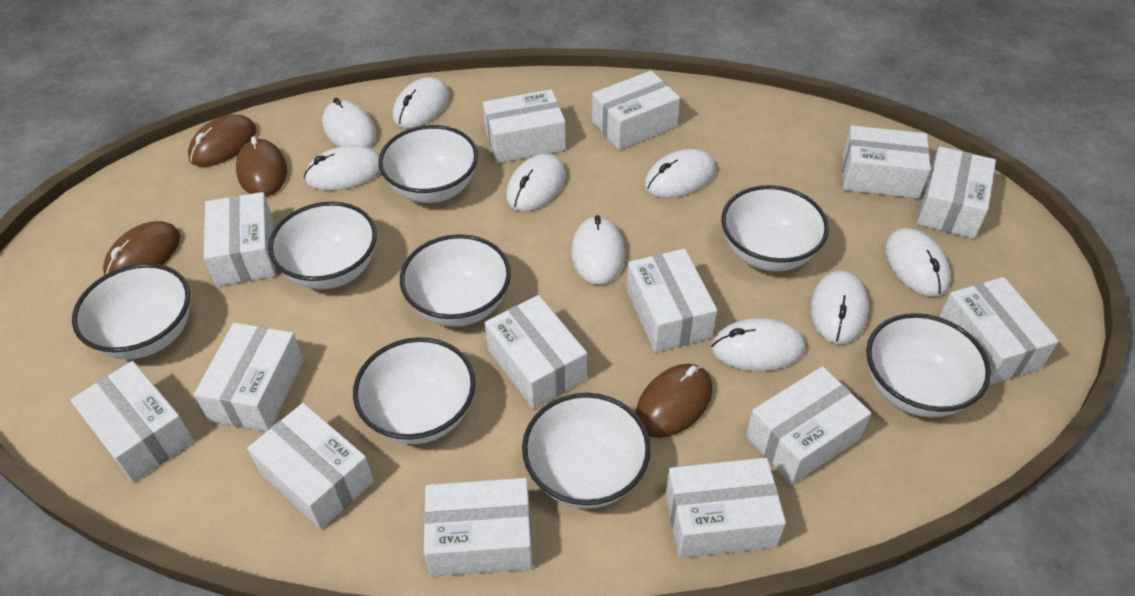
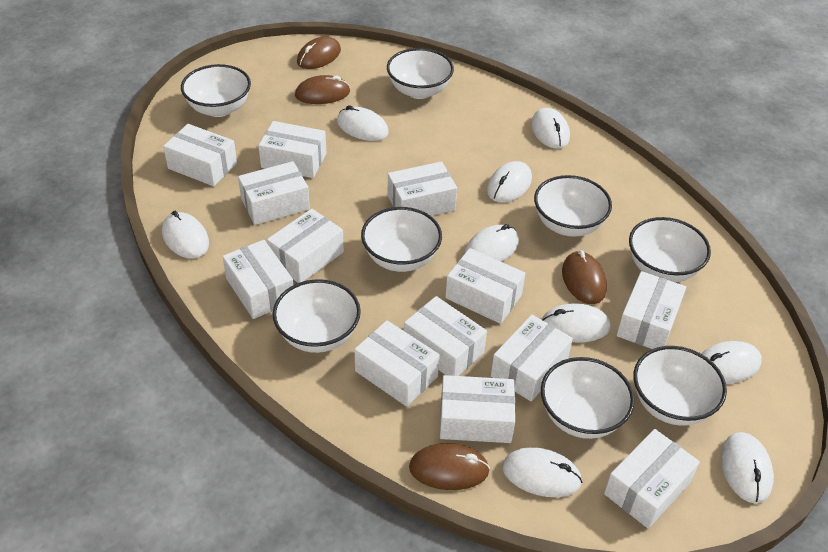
white box: [70,361,194,483] [194,323,304,432] [204,192,276,286] [247,403,374,529] [424,478,533,576] [483,89,566,163] [485,295,587,409] [592,70,680,150] [627,249,717,352] [666,458,786,558] [746,366,871,485] [842,125,931,199] [917,146,996,239] [939,277,1059,385] = 14 -> [163,124,237,186] [222,240,293,319] [238,161,310,225] [258,121,326,178] [267,209,344,283] [354,320,440,407] [388,161,457,216] [404,296,487,376] [440,375,515,443] [445,248,526,324] [491,315,573,402] [604,429,700,528] [616,271,686,349] = 13

